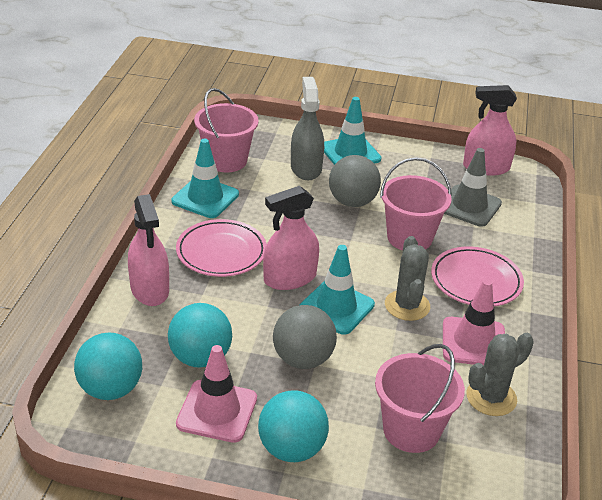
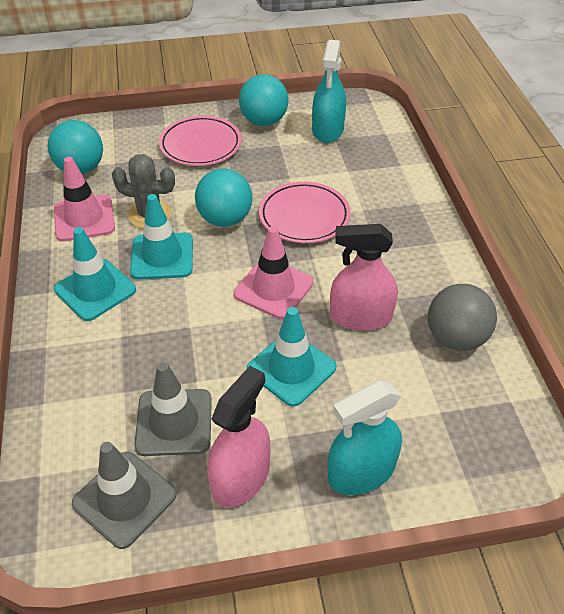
grey ball: [273,305,337,369] [329,155,381,207] = 2 -> [428,284,497,351] = 1
grey cactus: [385,236,430,321] [466,333,534,416] = 2 -> [112,154,175,229] = 1
grey spray bottle: [291,77,324,180] = 1 -> none = 0
grey traffic cone: [444,148,502,227] = 1 -> [72,442,177,549] [134,362,212,456] = 2
pink bucket: [194,88,259,172] [375,344,465,453] [380,157,452,250] = 3 -> none = 0
pink spray bottle: [128,194,169,306] [263,186,319,290] [463,85,517,176] = 3 -> [207,366,270,508] [330,224,398,331] = 2
turquoise spray bottle: none = 0 -> [312,40,346,143] [328,380,402,495] = 2

